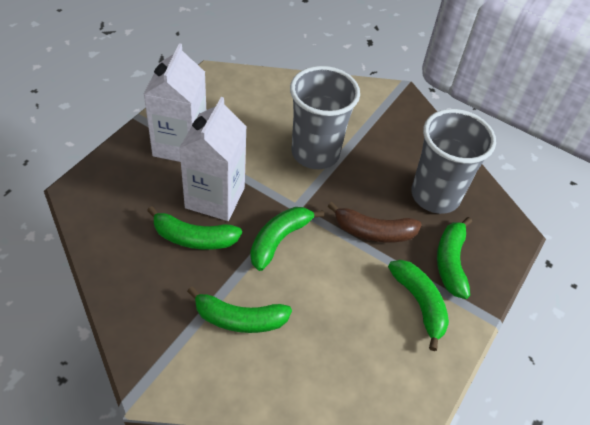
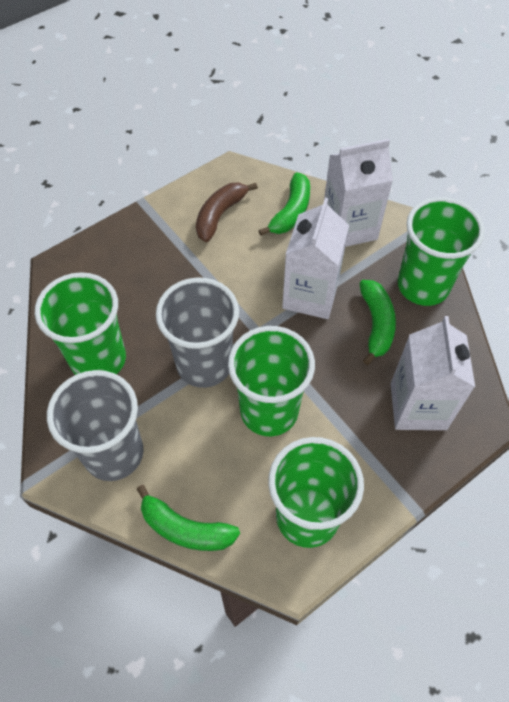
green banana: [147,206,242,250] [187,287,292,333] [250,207,324,271] [388,260,449,351] [437,217,472,299] = 5 -> [137,485,240,551] [259,172,310,236] [359,280,396,365] = 3
green cup: none = 0 -> [35,272,126,375] [228,326,315,436] [268,437,364,548] [398,197,485,306] = 4
white carton: [144,43,206,162] [179,97,247,221] = 2 -> [282,198,349,319] [324,139,393,247] [391,316,475,430] = 3

